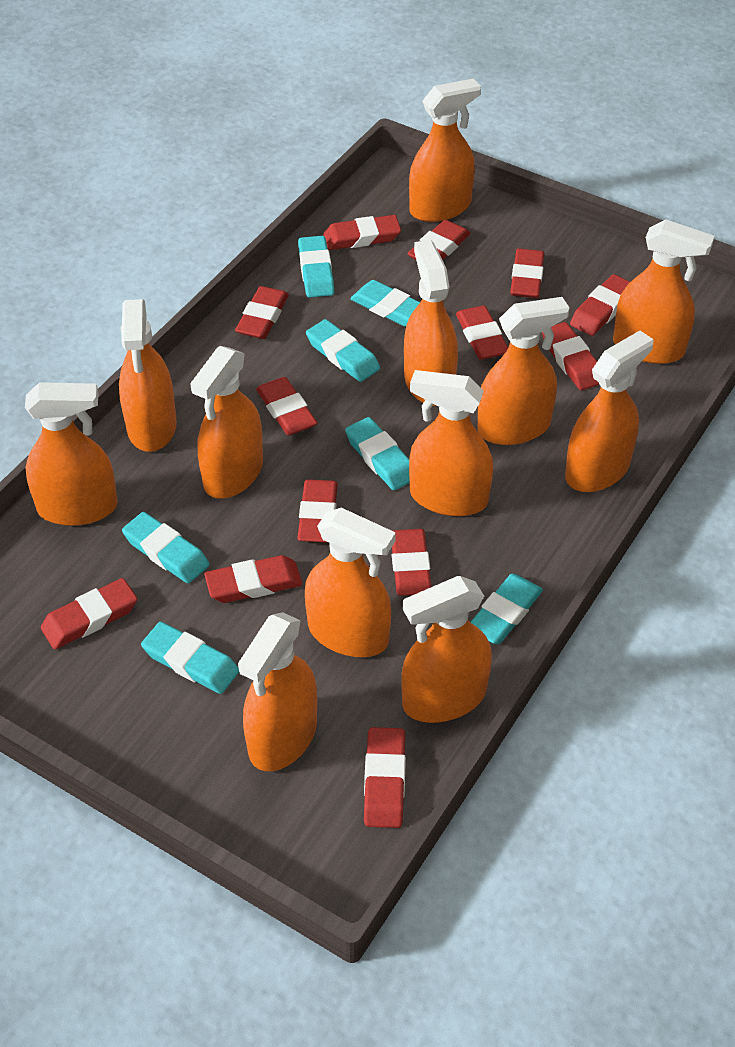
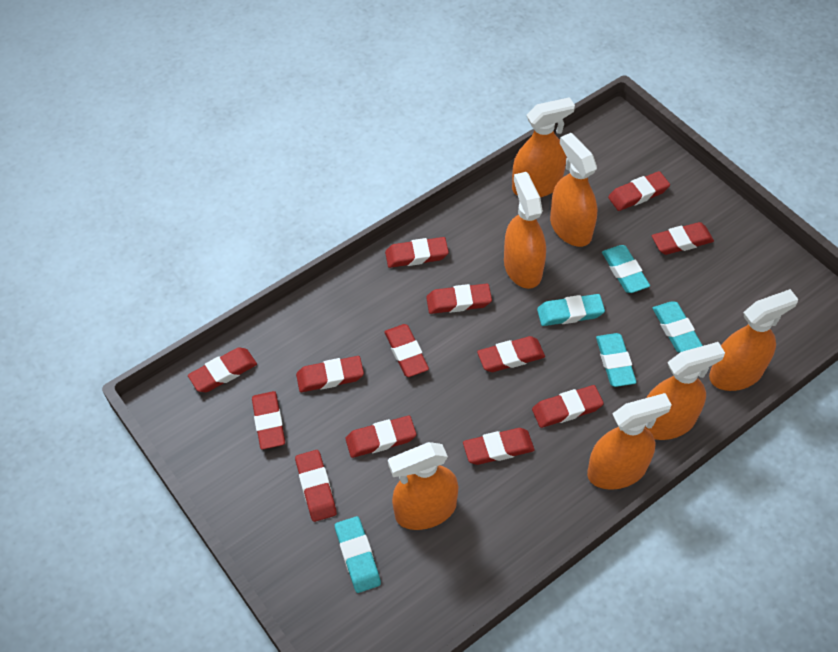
orange spray bottle: [25,382,118,526] [119,299,177,452] [190,346,263,499] [238,612,317,771] [305,508,396,657] [401,576,492,723] [404,240,458,406] [409,78,481,222] [409,370,493,516] [477,297,569,445] [565,331,653,492] [613,220,714,364] = 12 -> [388,442,459,530] [504,172,546,289] [512,97,575,198] [550,133,597,247] [587,393,672,490] [645,342,725,440] [709,289,798,391] = 7
turquoise eraser: [122,512,209,584] [141,622,239,694] [298,236,334,298] [306,319,380,382] [345,417,410,490] [350,280,420,327] [471,574,543,644] = 7 -> [335,516,381,593] [537,294,605,326] [596,333,637,387] [602,245,650,293] [653,301,703,353] = 5

